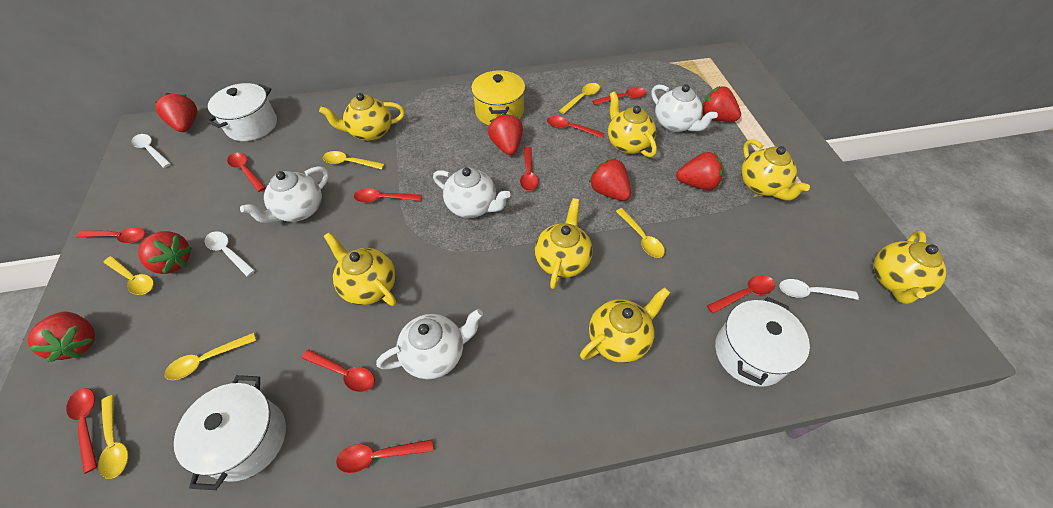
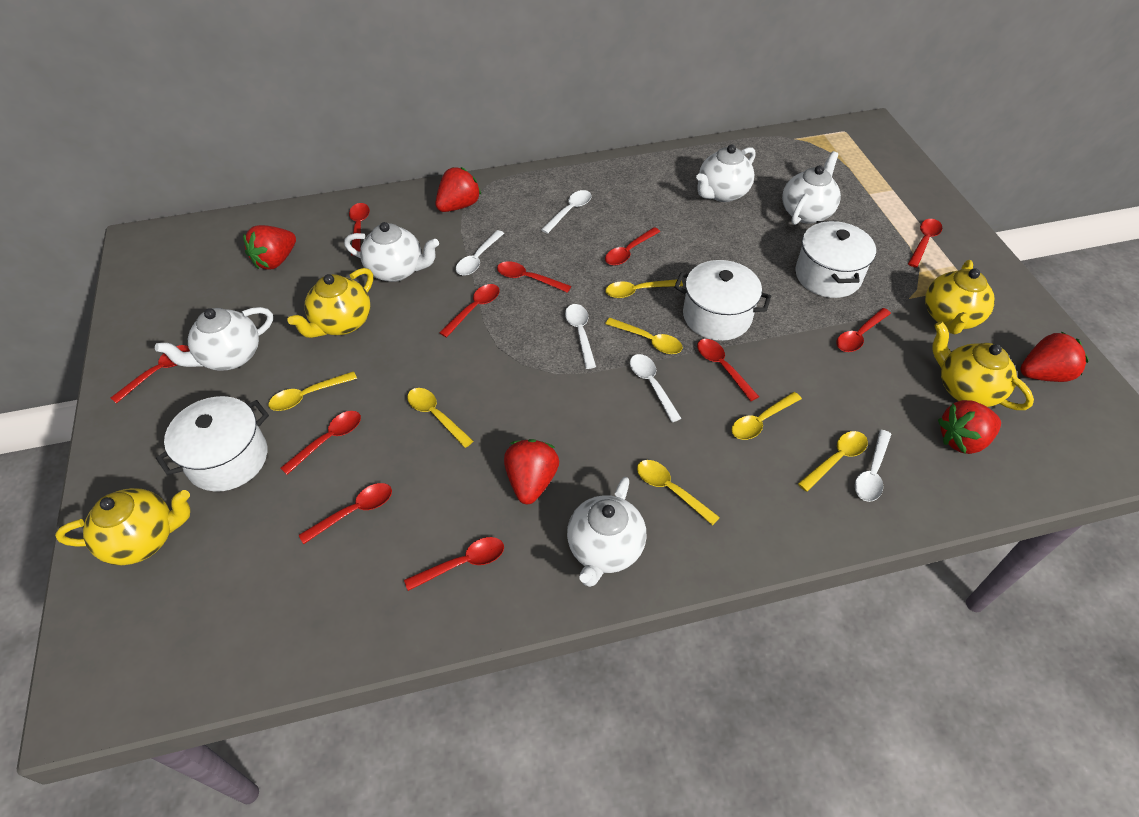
red spoon: [66,388,97,474] [76,227,146,243] [227,153,266,192] [302,349,375,392] [336,439,433,473] [354,188,422,203] [520,147,538,191] [547,116,604,138] [592,87,646,105] [707,275,775,313] = 10 -> [111,345,190,404] [281,411,361,475] [299,483,392,544] [349,203,370,256] [404,537,504,591] [439,284,499,338] [497,261,571,293] [605,227,660,266] [697,339,759,401] [836,308,891,352] [908,219,943,268] = 11
red strawberry: [27,312,95,362] [138,231,192,274] [155,93,197,132] [488,113,523,155] [589,158,631,201] [676,152,724,190] [702,86,741,121] = 7 -> [243,225,296,269] [435,167,481,212] [504,439,559,504] [938,400,1001,454] [1020,331,1089,382] = 5
white spoon: [131,134,171,168] [205,231,255,277] [780,279,859,300] = 3 -> [456,230,504,276] [541,190,592,234] [565,304,596,369] [630,354,681,422] [855,430,891,502] = 5
white teapot: [240,166,329,223] [376,309,483,379] [433,167,510,218] [651,84,718,132] = 4 -> [155,307,273,371] [344,222,439,282] [567,477,646,587] [696,144,756,202] [782,151,841,225] = 5
yellow pot: [471,70,525,125] = 1 -> none = 0
yellow spoon: [98,395,128,479] [103,256,154,295] [164,333,256,380] [323,151,385,170] [559,83,600,114] [616,208,665,258] = 6 -> [268,371,357,411] [407,388,473,448] [605,318,683,354] [606,279,683,298] [637,460,720,525] [732,392,802,440] [798,431,868,492] = 7
yellow teapot: [319,93,405,141] [324,232,396,306] [535,198,593,289] [580,287,671,363] [608,92,657,157] [741,139,810,201] [874,231,946,304] = 7 -> [55,488,190,565] [287,268,373,338] [925,260,995,334] [932,321,1034,410] = 4

